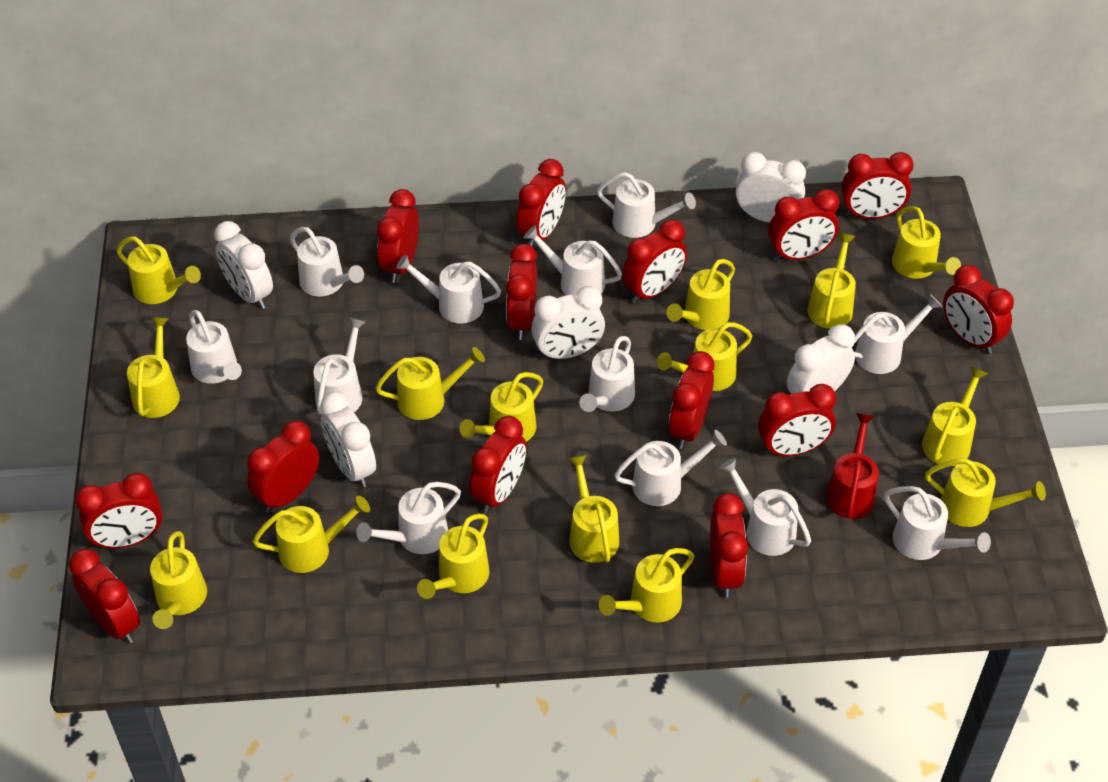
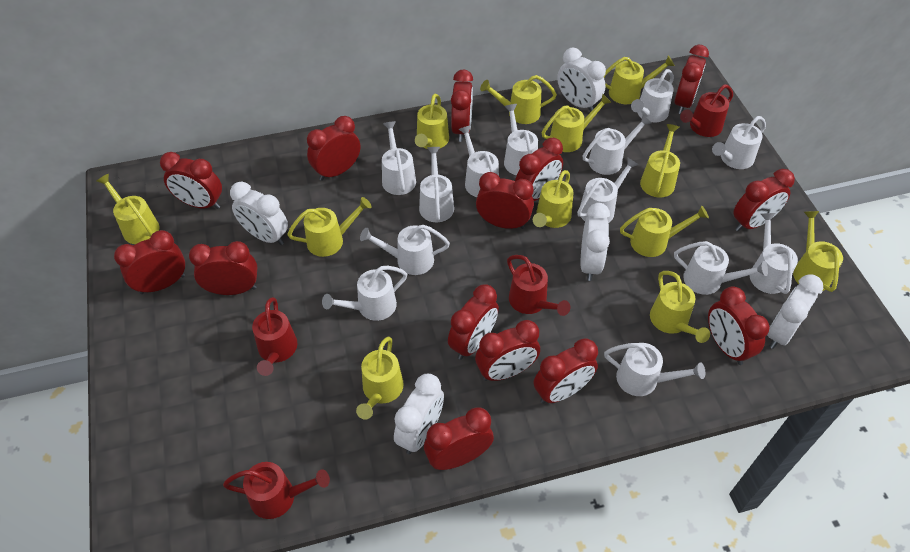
red watering can: [826,413,879,519] = 1 -> [223,462,330,519] [252,297,297,376] [507,255,570,316] [680,84,733,137] = 4
white watering can: [186,310,242,384] [290,227,364,296] [313,318,366,414] [356,482,461,554] [396,254,501,324] [524,225,622,295] [579,336,635,412] [597,172,696,238] [614,430,727,506] [719,458,811,556] [851,294,943,374] [884,486,991,560] = 12 -> [322,266,407,321] [360,225,450,275] [382,121,416,195] [419,147,454,222] [459,125,499,197] [504,104,538,175] [577,157,638,223] [583,115,652,175] [604,343,705,396] [631,69,674,123] [674,241,768,295] [712,116,766,169] [750,213,798,294] = 13
yellow watering can: [116,236,201,304] [127,317,180,418] [150,531,207,629] [253,496,370,573] [375,347,485,420] [417,514,489,599] [460,372,543,442] [568,455,619,563] [599,548,694,623] [657,322,752,391] [666,259,735,330] [807,233,856,329] [892,206,961,279] [922,367,988,466] [925,458,1046,527] = 15 -> [97,174,159,244] [287,197,372,257] [356,337,404,420] [415,94,449,149] [480,75,557,124] [533,170,574,228] [542,94,612,152] [604,56,675,104] [620,206,709,257] [640,124,680,198] [650,271,710,343] [793,211,843,292] = 12

